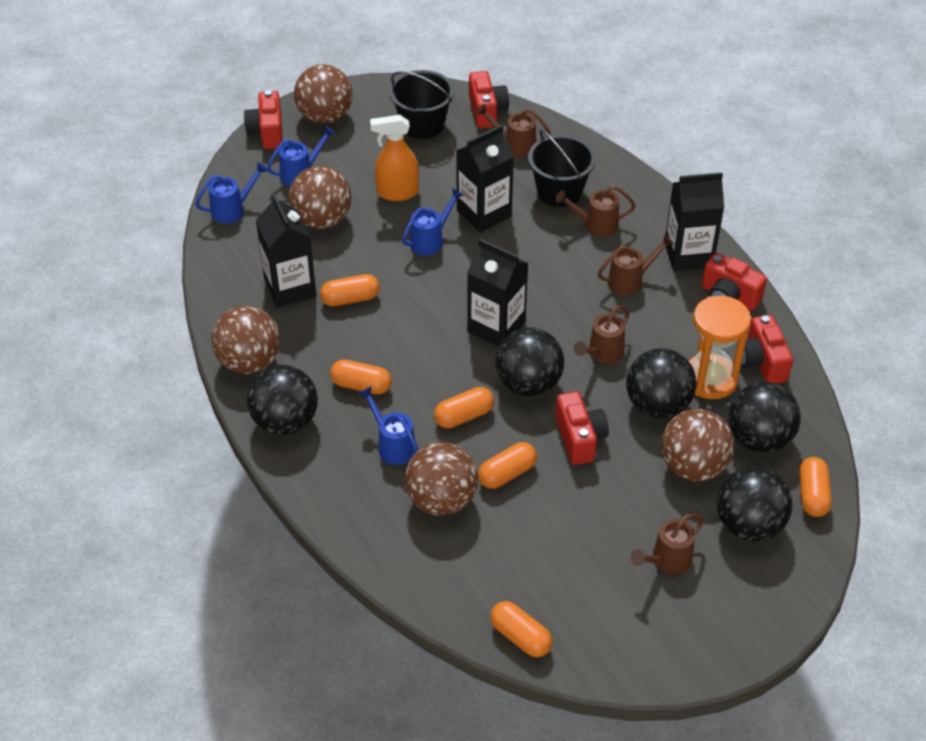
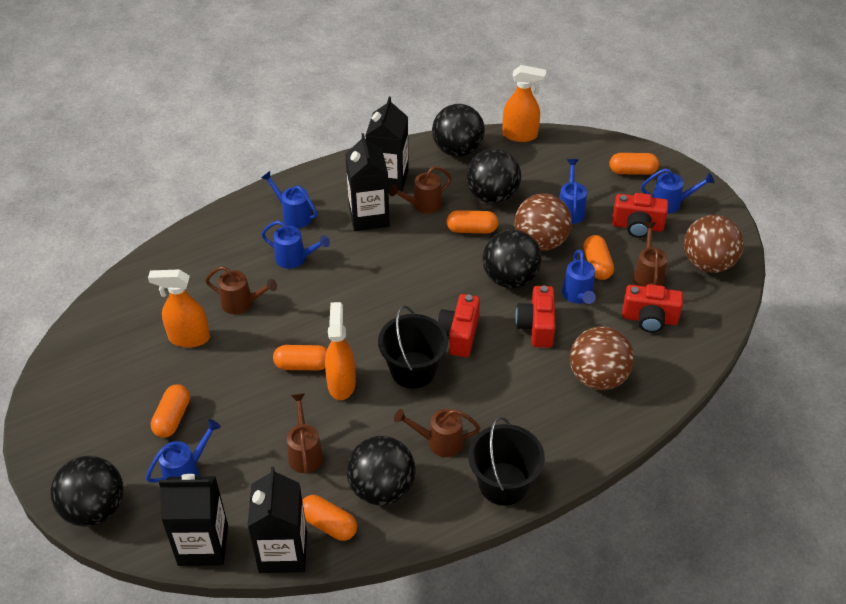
blue watering can: [195,162,268,224] [267,126,335,186] [358,386,419,465] [402,188,464,256] = 4 -> [146,419,221,483] [261,171,317,228] [261,221,330,269] [559,159,587,224] [562,250,596,304] [641,168,715,214] = 6
brown ball: [211,306,280,374] [289,166,351,229] [294,64,353,124] [405,442,478,516] [661,409,734,481] = 5 -> [514,194,572,251] [570,327,634,390] [684,215,744,273] = 3
orange hourglass: [689,296,751,399] = 1 -> none = 0
orange spray bottle: [370,115,419,201] = 1 -> [148,269,210,348] [325,302,356,400] [502,65,546,142] = 3
red camera: [244,90,283,149] [469,71,509,128] [556,391,609,465] [702,253,767,311] [741,315,793,384] = 5 -> [437,294,480,357] [515,286,555,348] [612,193,668,238] [622,284,683,333] = 4

